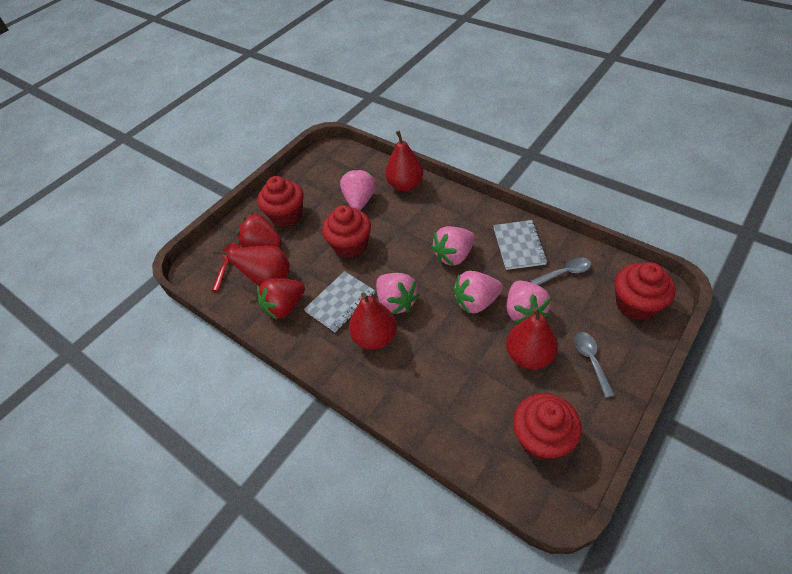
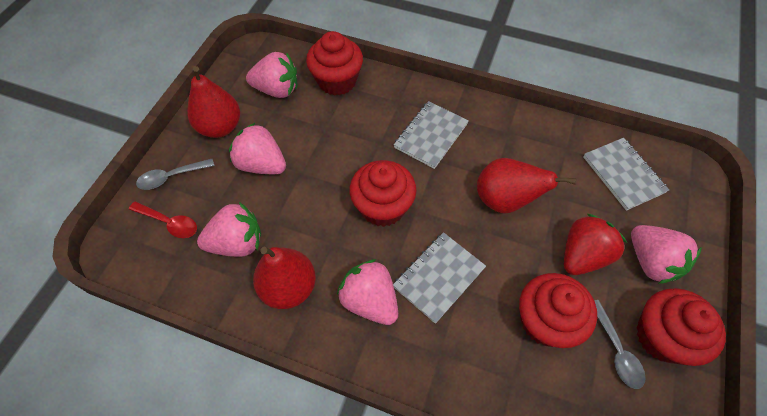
grey notebook: [304,271,375,332] [493,220,547,270] = 2 -> [393,232,486,324] [394,101,469,169] [583,138,669,211] = 3
red pear: [213,245,290,286] [349,293,397,350] [385,131,423,191] [506,307,558,369] = 4 -> [187,66,240,138] [253,247,316,309] [477,158,577,214] = 3
red strawberry: [237,213,282,248] [257,278,305,319] = 2 -> [564,214,627,275] = 1

